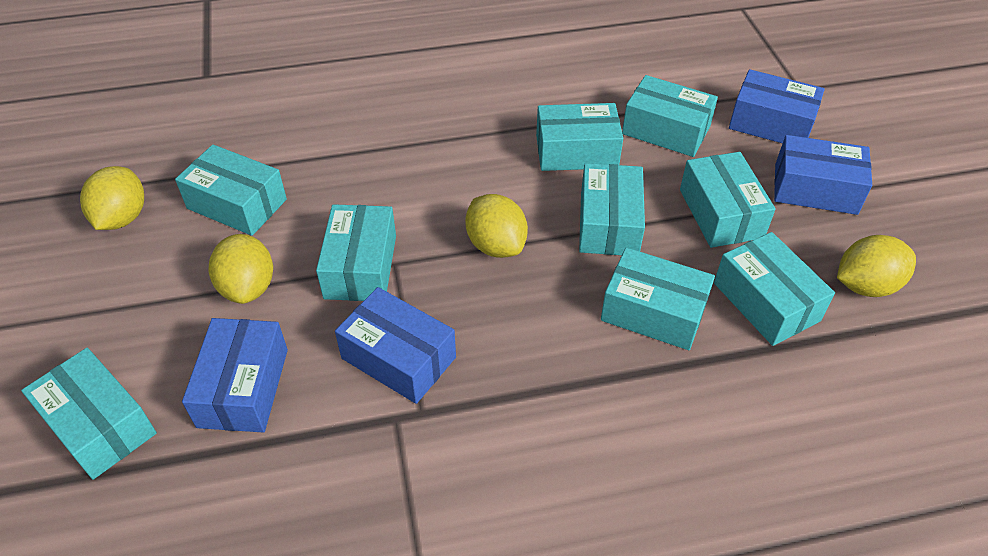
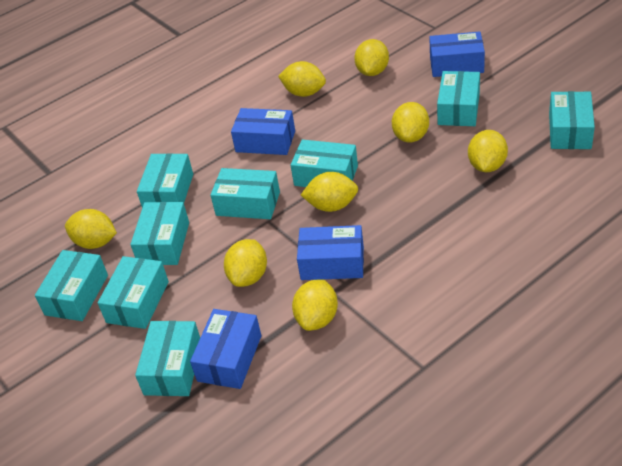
yellow lemon: [80,166,144,230] [208,234,273,304] [465,194,528,258] [837,235,916,297] = 4 -> [65,209,117,249] [224,239,267,287] [278,61,326,97] [292,279,338,331] [301,172,358,212] [354,39,389,76] [392,102,429,143] [468,130,508,172] = 8

